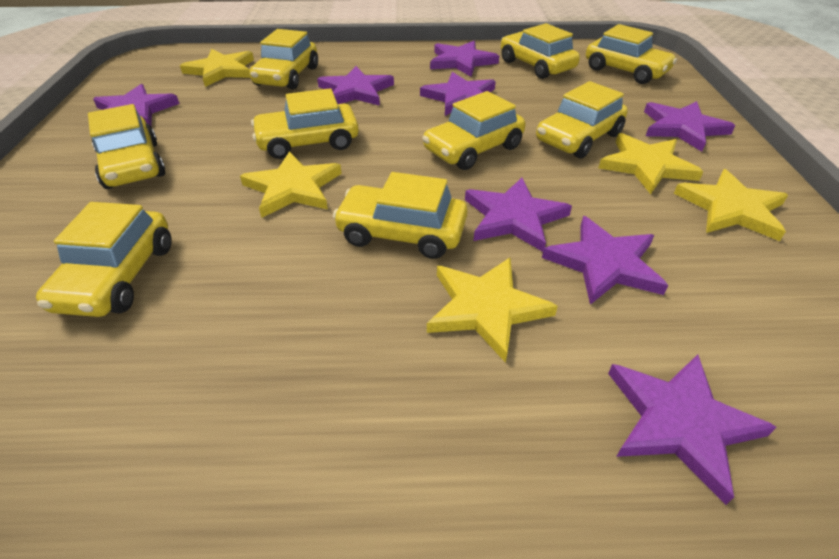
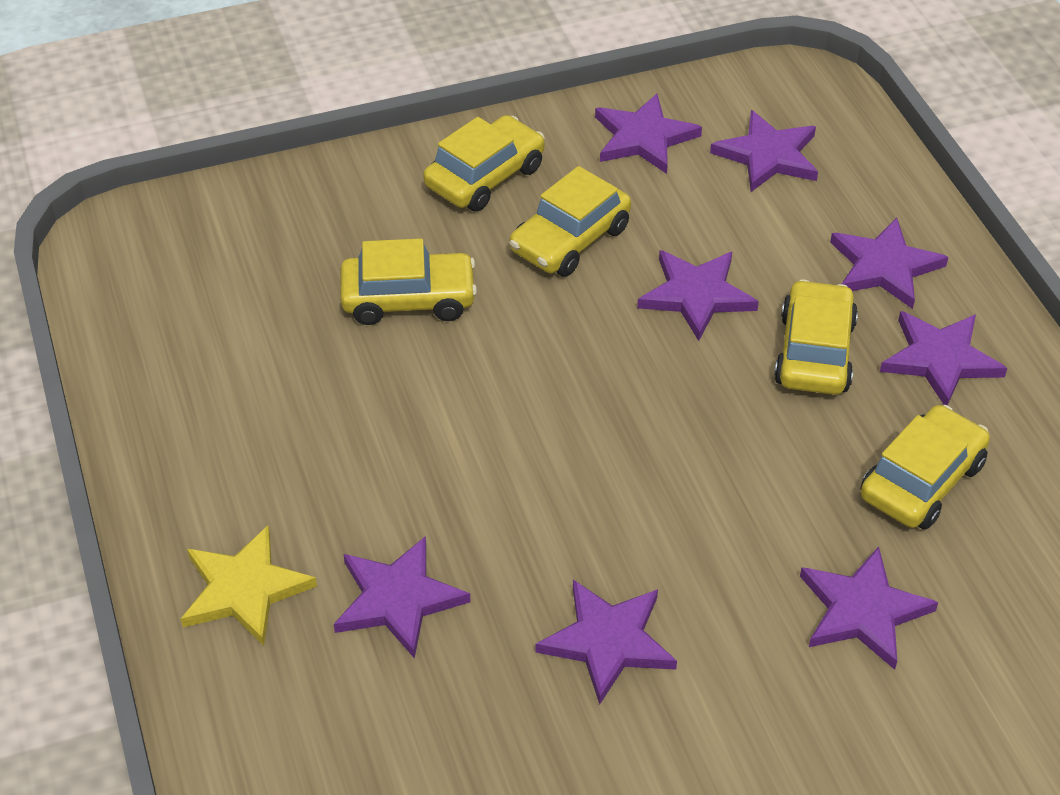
yellow car: [36,202,172,317] [88,104,165,189] [249,29,318,90] [251,88,359,159] [333,172,468,259] [422,91,525,170] [501,23,580,79] [536,81,628,158] [586,24,677,84] = 9 -> [340,238,477,325] [423,115,545,211] [509,166,631,277] [774,279,858,395] [861,405,990,530] = 5
yellow star: [180,49,254,87] [240,151,342,218] [427,258,558,363] [598,133,704,194] [674,169,788,241] = 5 -> [181,525,317,646] = 1

